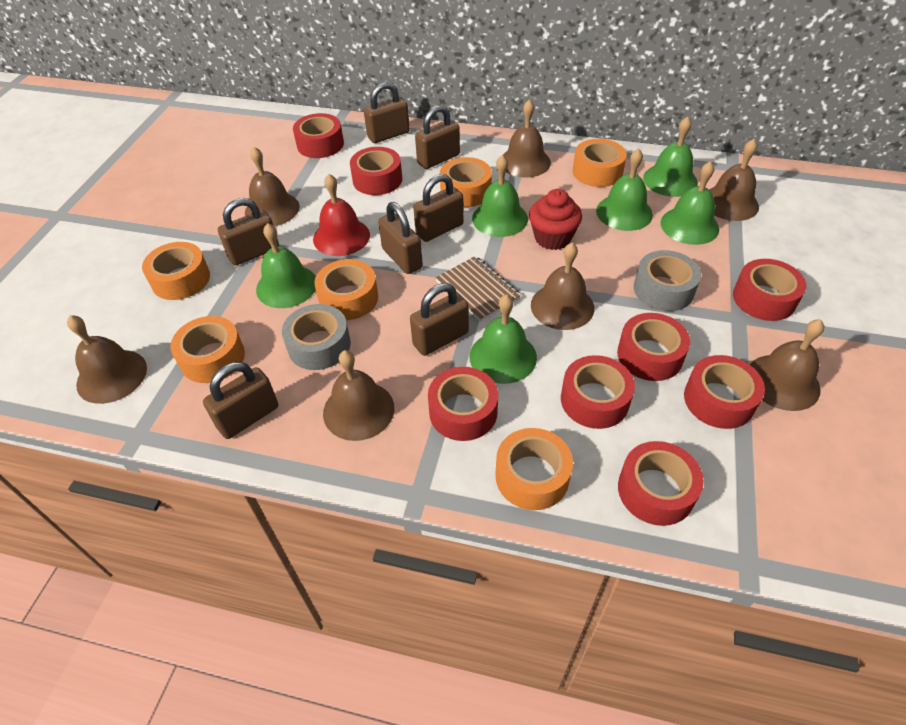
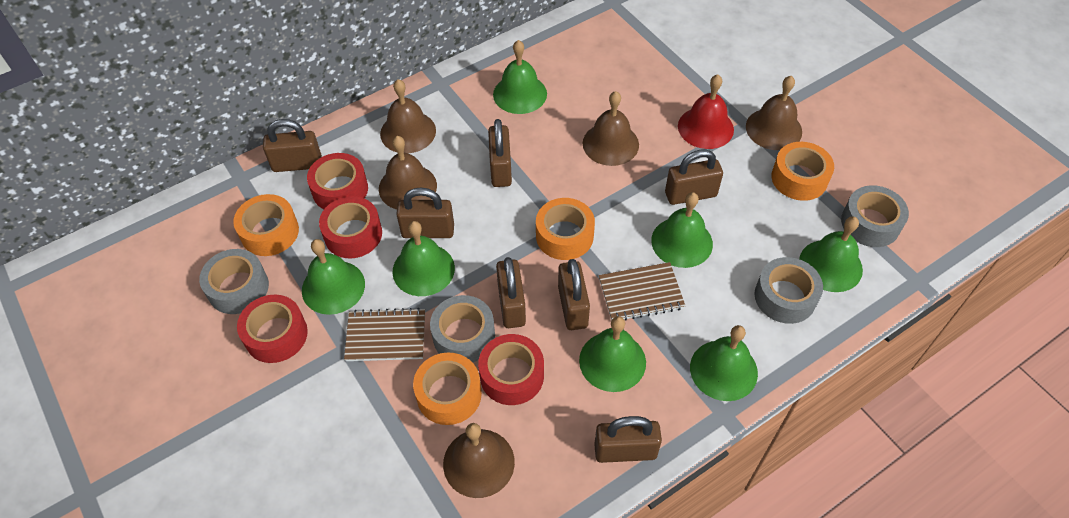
brown bell: [67,315,147,404] [245,147,300,226] [323,350,394,441] [503,99,551,178] [531,243,594,330] [709,139,759,221] [750,319,824,411] = 7 -> [379,136,437,210] [380,79,436,153] [443,423,515,498] [583,91,639,166] [746,76,802,150] = 5
brown notebook: [435,256,521,322] = 1 -> [344,308,425,361] [599,262,686,321] = 2
green bell: [256,223,316,308] [469,294,537,384] [472,155,528,237] [596,148,653,231] [643,117,698,197] [661,161,719,245] = 6 -> [302,239,365,315] [392,221,455,296] [493,40,547,114] [579,316,646,392] [651,192,713,268] [690,325,758,401] [799,216,863,292] = 7
grey tape: [282,304,351,370] [634,250,701,311] = 2 -> [199,249,269,314] [430,295,495,362] [755,257,823,324] [841,185,909,247] = 4
orange tape: [142,242,210,300] [170,316,245,383] [314,259,378,320] [440,157,492,207] [495,428,573,510] [573,139,627,187] = 6 -> [233,194,299,256] [413,353,482,425] [536,198,595,260] [771,142,834,201] = 4
red cupcake: [529,189,582,250] = 1 -> none = 0
red tape: [293,113,344,158] [350,147,402,195] [428,367,498,441] [561,355,635,429] [617,313,690,381] [618,441,704,526] [684,355,765,429] [733,259,806,321] = 8 -> [237,295,308,363] [307,153,368,209] [319,196,382,258] [478,334,544,405] = 4

